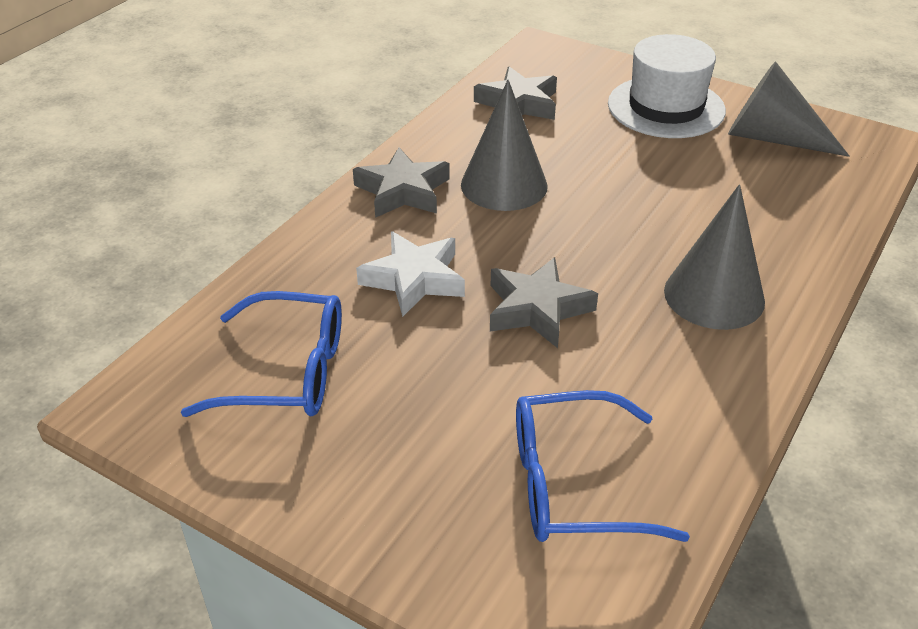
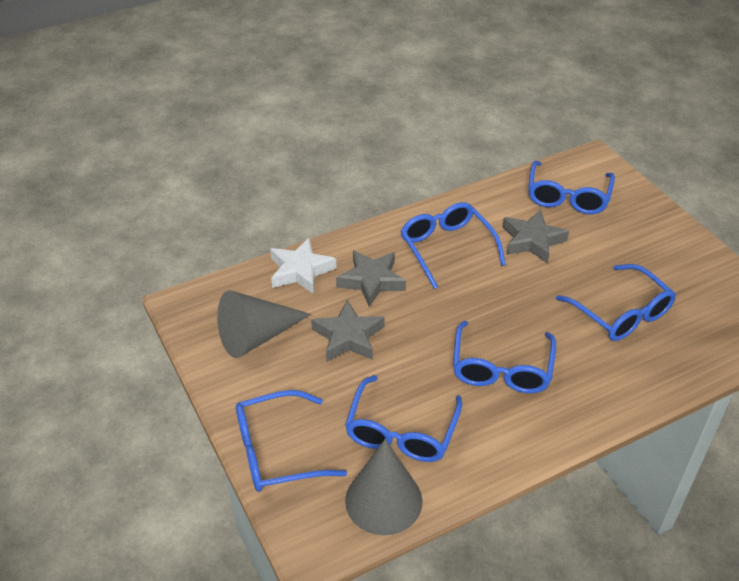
blue glasses: [181,291,342,417] [516,390,690,542] = 2 -> [236,390,347,492] [345,375,462,462] [401,202,506,289] [453,321,556,393] [528,161,615,214] [556,264,676,341] = 6
grey cone: [461,79,548,211] [664,184,765,330] [728,61,849,157] = 3 -> [217,290,311,358] [345,439,423,535] = 2
white hat: [608,34,726,138] = 1 -> none = 0

